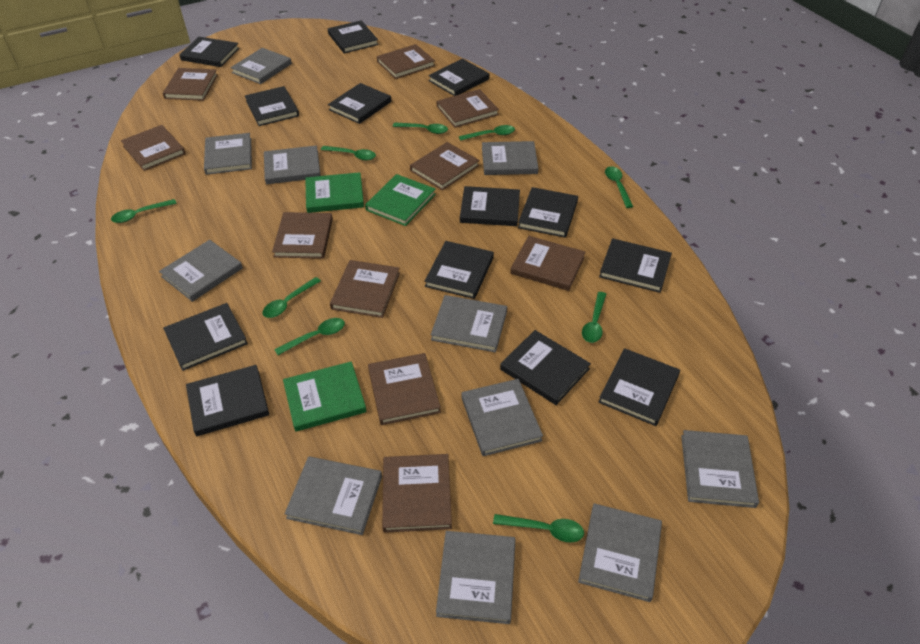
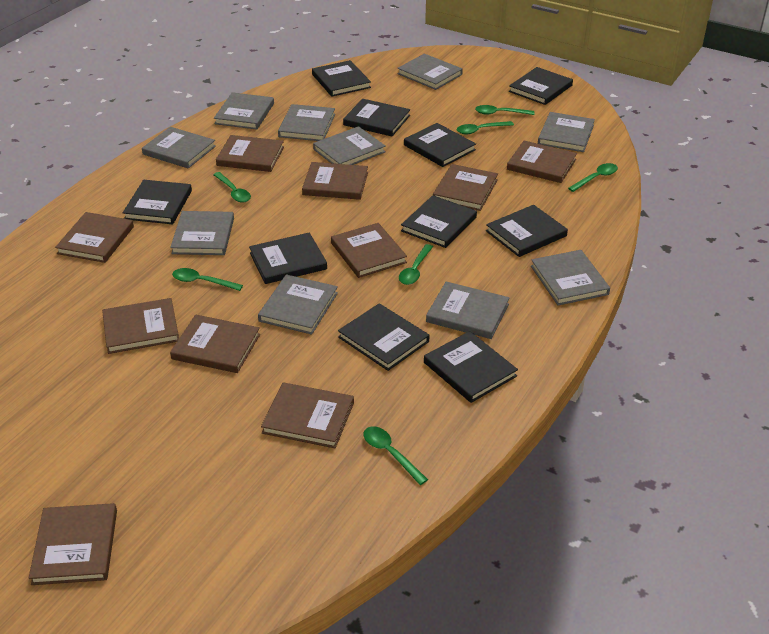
black book: [163,303,248,371] [179,37,239,67] [186,365,269,436] [245,86,299,126] [328,20,379,53] [328,83,391,124] [425,241,494,299] [428,59,489,96] [460,186,520,226] [500,330,591,405] [518,187,578,238] [598,348,680,426] [599,238,672,293] = 13 -> [123,180,192,224] [249,233,327,284] [312,60,371,97] [338,303,429,371] [343,99,410,136] [401,195,477,248] [404,123,476,167] [424,331,518,403] [486,205,568,257] [509,67,573,105] = 10
green book: [283,362,367,432] [305,172,364,213] [365,174,436,226] = 3 -> none = 0
green spoon: [111,199,177,223] [262,277,321,318] [274,318,345,355] [321,146,376,160] [393,122,448,134] [459,125,515,141] [493,514,584,542] [582,292,606,343] [605,166,633,208] = 9 -> [172,268,243,291] [213,172,251,203] [363,426,428,485] [399,244,433,285] [456,121,514,134] [475,105,535,115] [568,163,618,192] = 7
grey book: [159,240,243,302] [204,133,252,175] [231,48,292,84] [264,145,321,184] [285,456,382,535] [431,295,507,352] [436,531,516,624] [461,379,543,456] [482,141,538,175] [578,503,662,602] [681,430,759,508] = 11 -> [142,127,216,168] [170,211,234,255] [214,92,274,130] [258,274,338,335] [278,104,335,141] [313,126,386,165] [397,54,463,90] [426,281,509,339] [531,250,610,306] [538,112,595,152] = 10

